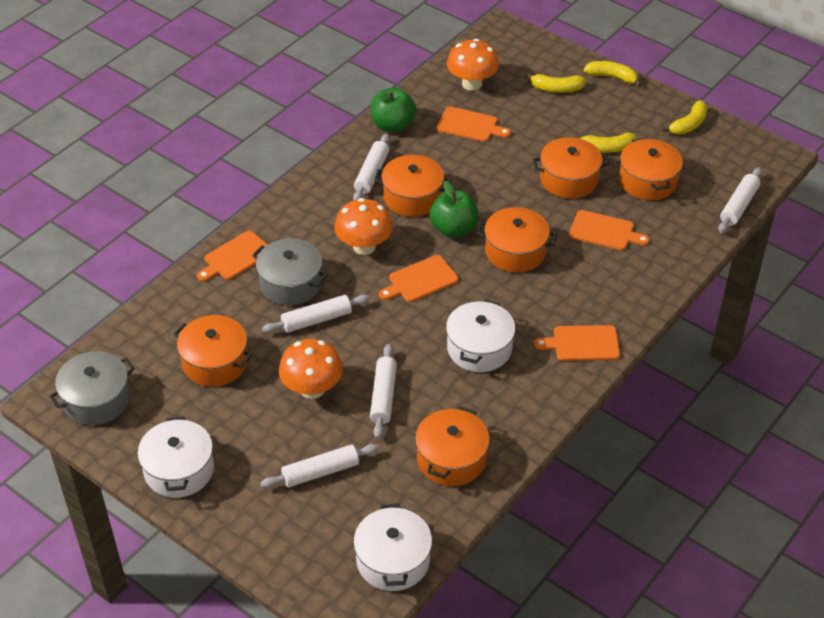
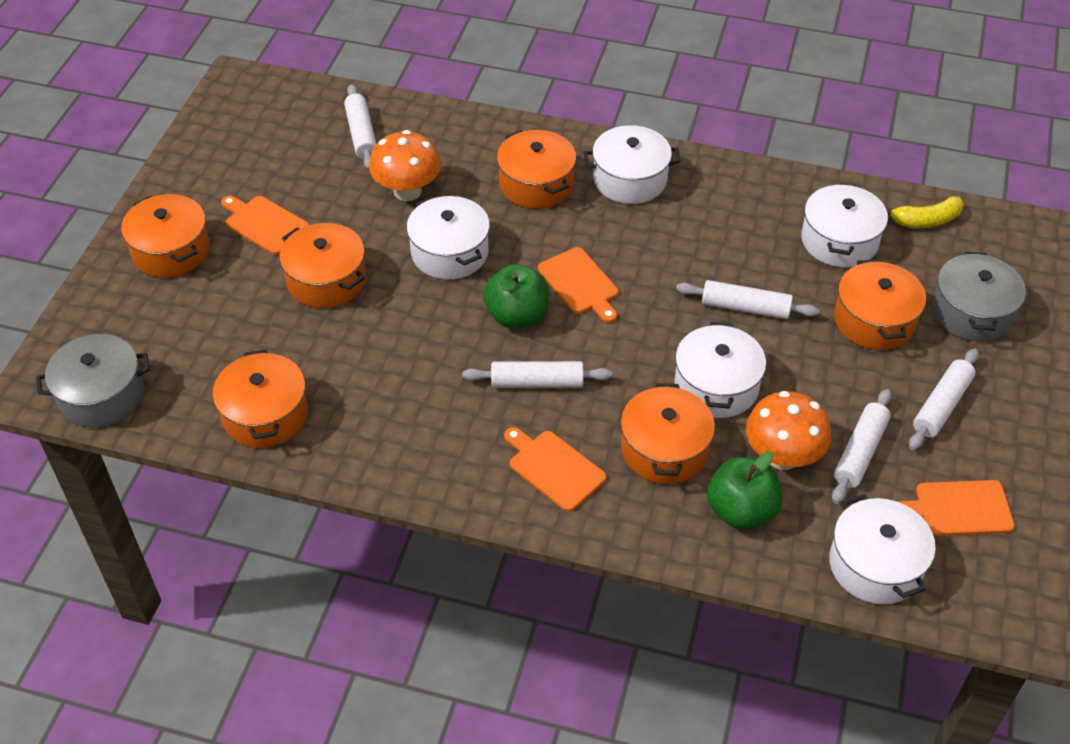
orange cutting board: [197,231,268,281] [379,255,458,302] [437,107,511,142] [534,325,620,361] [569,210,649,250] = 5 -> [221,196,309,255] [504,427,607,512] [538,247,619,323] [898,480,1015,536] = 4
orange mushroom: [279,339,343,399] [334,198,393,255] [447,39,499,91] = 3 -> [369,130,441,201] [746,391,831,470] = 2
white pot: [137,416,214,498] [353,504,432,591] [446,299,515,372] = 3 -> [407,196,490,280] [583,125,680,204] [675,322,766,418] [801,183,888,267] [829,494,936,604] = 5
yellow banana: [526,73,586,93] [573,133,637,153] [584,61,642,87] [662,100,708,135] = 4 -> [885,196,964,228] = 1

